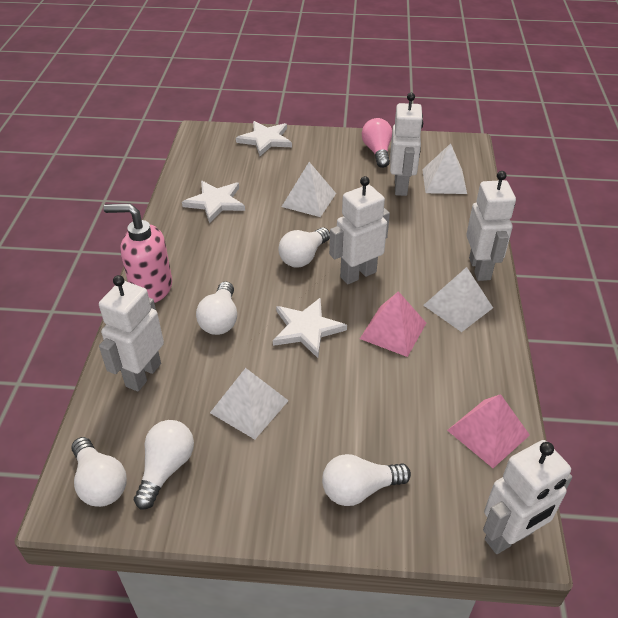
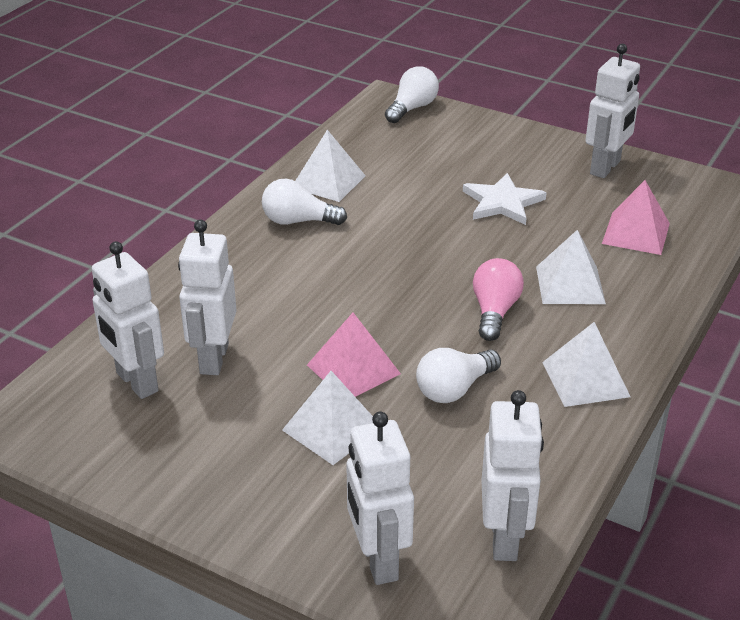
pink soap dispenser: [103,204,172,303] = 1 -> none = 0
white light bulb: [71,437,127,507] [134,420,194,509] [196,282,237,335] [279,227,330,267] [322,454,411,506] = 5 -> [262,179,347,225] [385,66,439,123] [416,348,501,403] = 3
white star: [182,181,245,223] [236,121,292,156] [273,298,347,358] = 3 -> [463,173,547,225] = 1

